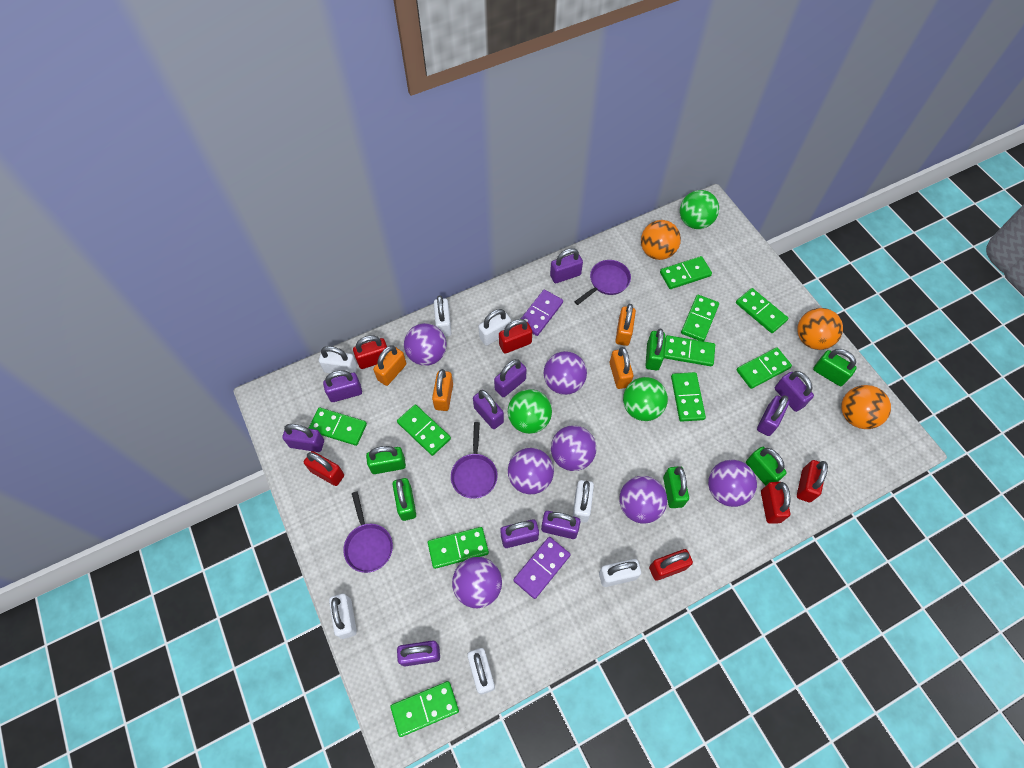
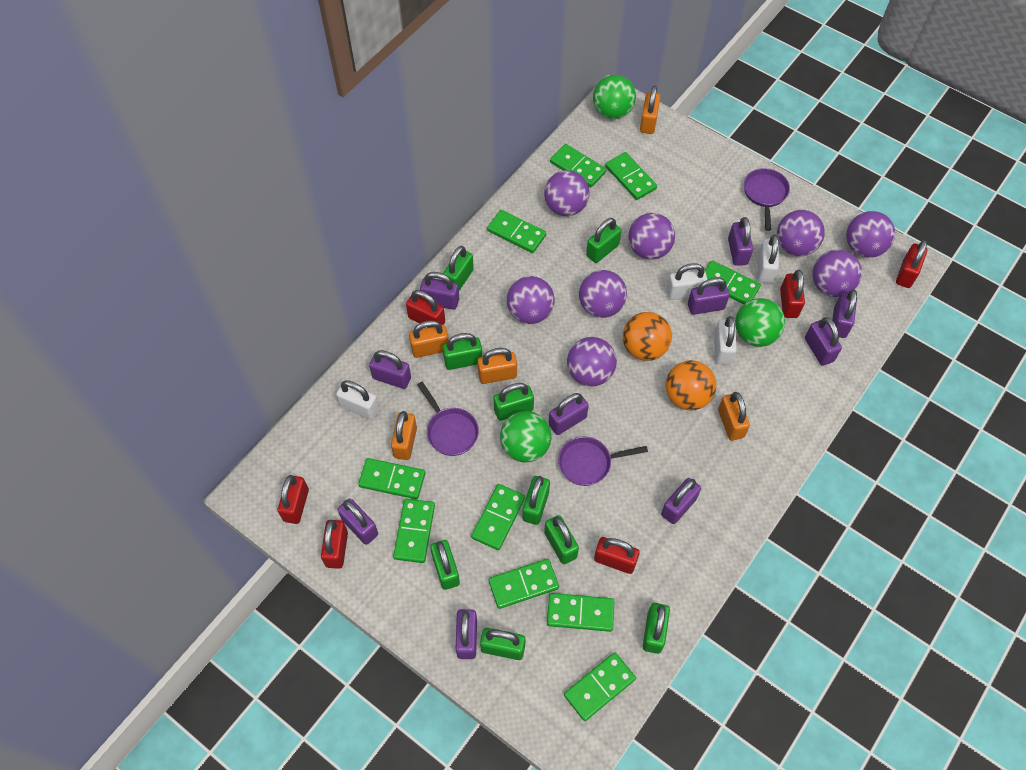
green padlock: [366,446,406,474] [393,478,416,521] [645,329,665,371] [663,466,689,508] [746,447,787,486] [813,349,857,386] = 6 -> [430,540,460,590] [443,246,474,291] [443,333,482,370] [480,628,525,660] [494,383,534,421] [522,476,550,525] [544,515,579,564] [586,218,622,263] [643,603,670,654] = 9
orange ball: [641,220,681,260] [798,308,843,350] [841,385,891,429] = 3 -> [623,312,672,361] [666,360,716,410] = 2
orange padlock: [373,346,406,386] [432,369,453,411] [610,347,634,389] [615,304,636,346] = 4 -> [391,411,417,460] [409,320,449,358] [477,348,517,384] [640,86,660,134] [718,392,750,441] = 5
purple ball: [404,323,447,366] [452,557,502,608] [508,448,554,495] [544,351,587,395] [551,425,596,471] [619,476,667,524] [708,460,757,507] = 7 -> [507,276,555,324] [544,170,590,216] [567,337,617,387] [579,270,627,318] [628,213,675,260] [777,210,825,256] [812,250,862,297] [846,211,895,258] = 8
purple domino: [513,537,571,599] [521,290,563,336] = 2 -> none = 0
white padlock: [319,346,357,373] [329,594,357,639] [434,295,451,337] [467,648,495,695] [478,309,511,346] [573,480,594,523] [599,559,641,587] = 7 -> [336,380,379,420] [667,263,708,300] [714,316,737,365] [758,235,779,283] = 4

